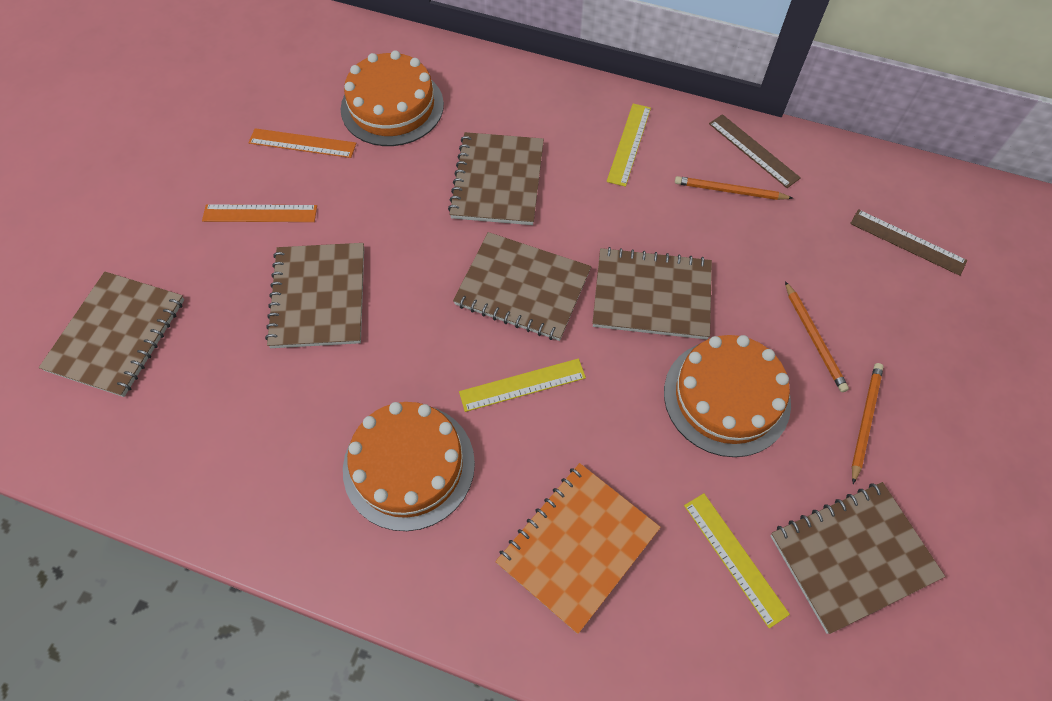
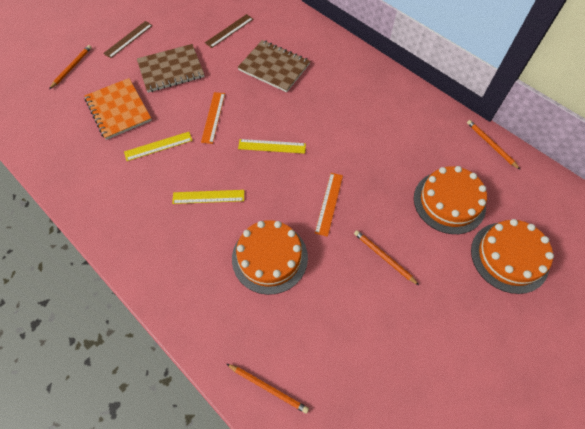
brown notebook: [39,271,184,397] [265,243,364,348] [448,132,544,225] [453,232,591,341] [592,247,712,340] [770,482,945,634] = 6 -> [137,44,205,93] [237,40,310,92] = 2
orange pencil: [675,176,793,200] [785,281,849,392] [852,363,884,484] = 3 -> [49,45,92,89] [227,364,309,414] [354,230,419,285] [467,120,520,170] = 4

